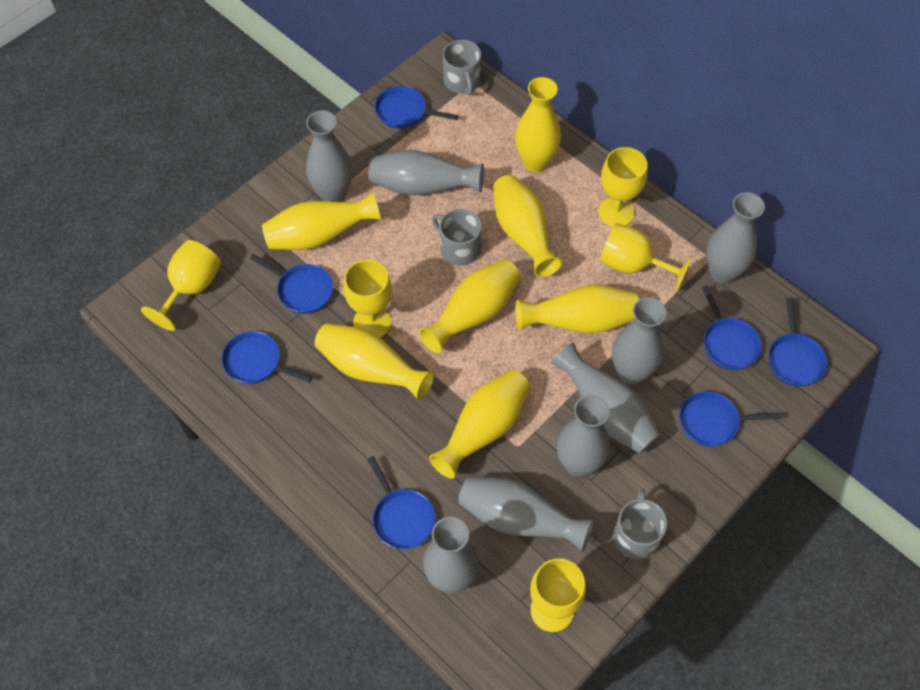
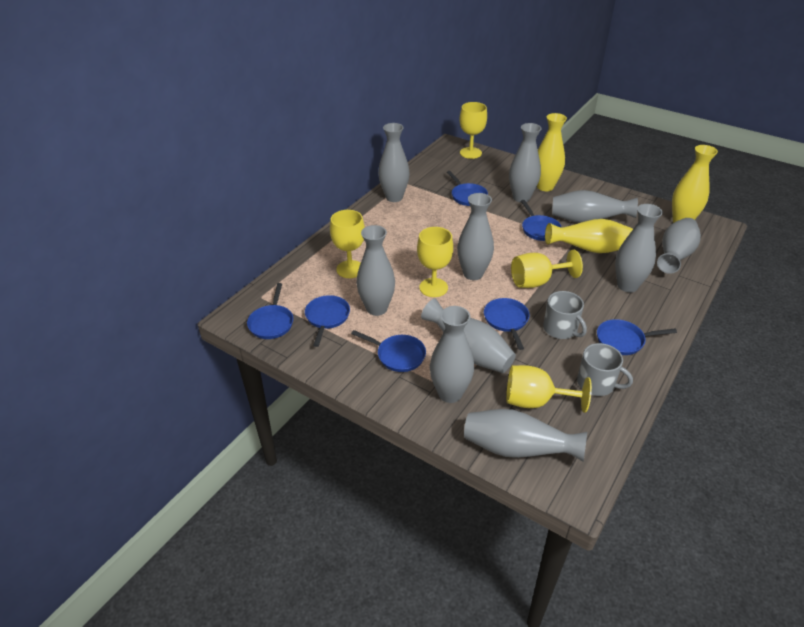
grey mug: [432,209,482,266] [443,40,481,96] [613,489,667,559] = 3 -> [543,291,587,339] [577,343,633,396] = 2
grey vase: [306,110,353,202] [368,150,484,196] [423,517,479,593] [458,477,594,552] [551,342,660,454] [557,395,610,477] [612,297,666,385] [706,192,765,284] = 8 -> [356,225,395,316] [378,123,410,202] [421,299,516,373] [430,306,474,403] [457,193,494,280] [464,409,587,462] [509,123,542,202] [552,190,638,223] [615,204,663,292] [657,218,701,274] = 10
yellow vase: [262,192,381,250] [315,323,434,400] [419,260,521,353] [429,370,530,479] [493,175,562,277] [515,77,561,172] [515,285,639,333] = 7 -> [537,113,567,191] [545,219,633,253] [672,145,718,223] = 3

